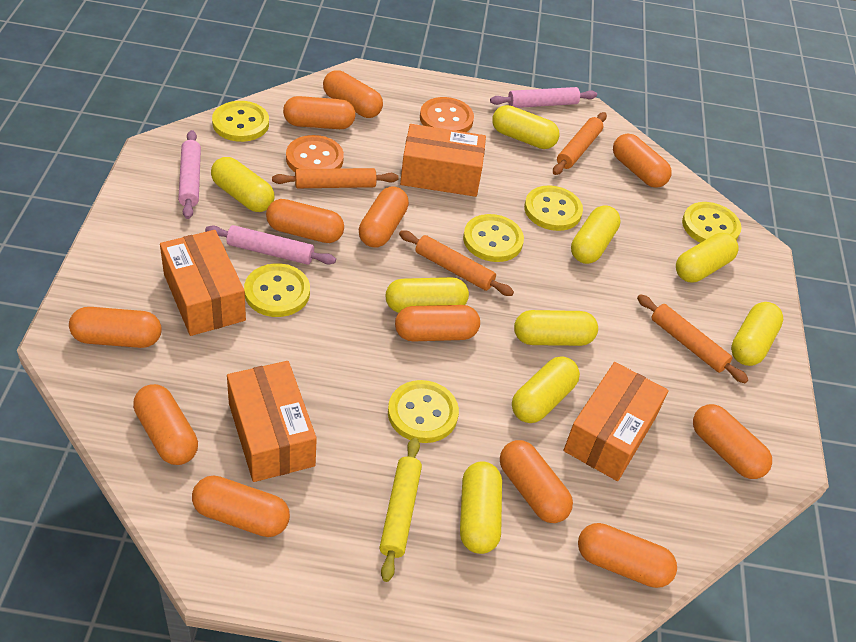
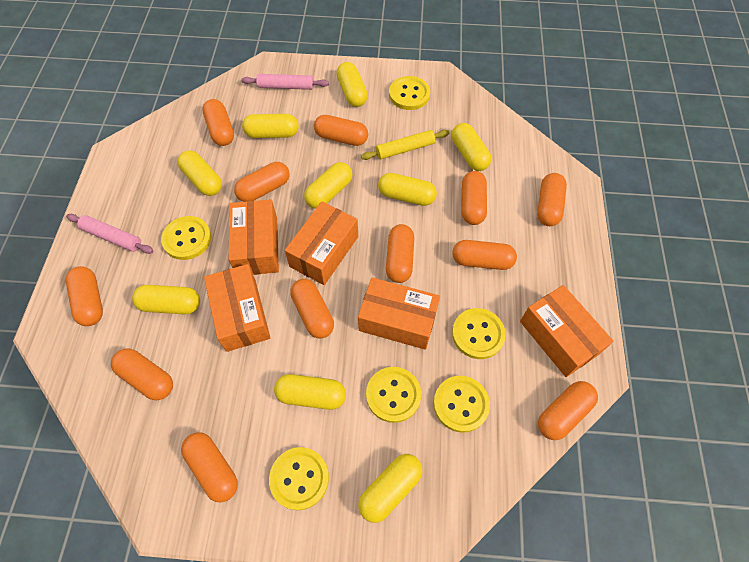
orange box: [160,230,246,336] [227,361,317,482] [400,124,486,197] [564,362,669,481] = 4 -> [204,264,270,352] [229,199,279,275] [285,201,358,285] [358,278,440,350] [520,285,613,377] = 5
orange button: [286,135,344,172] [420,97,474,132] = 2 -> none = 0
orange rolling pin: [272,168,398,188] [399,230,514,296] [553,112,607,175] [637,294,749,383] = 4 -> none = 0
pink rolling pin: [178,130,201,219] [205,225,336,265] [490,87,597,108] = 3 -> [66,214,154,254] [241,74,329,90] = 2

